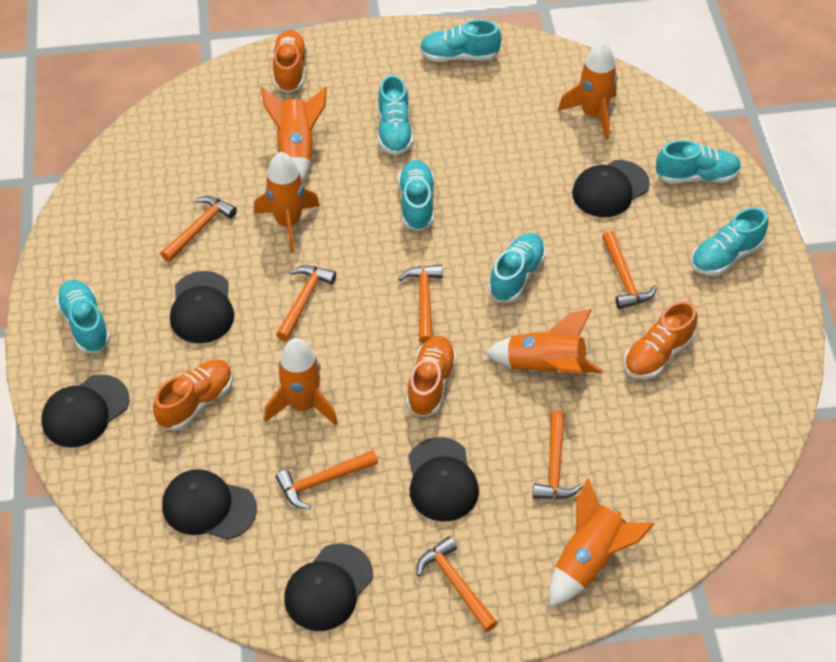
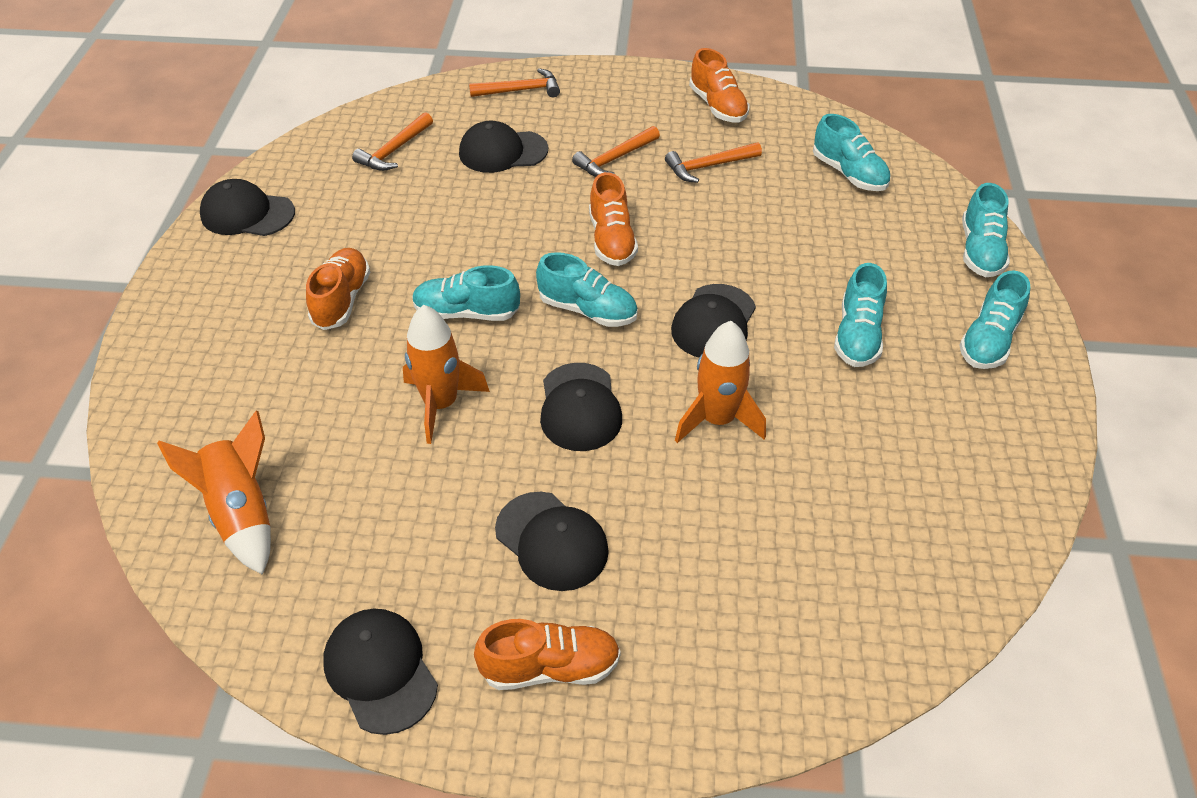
orange hammer: [160,196,237,262] [276,265,336,341] [276,450,378,510] [398,265,443,344] [417,536,498,632] [533,410,582,499] [602,231,657,309] = 7 -> [352,112,433,171] [469,68,560,97] [572,126,660,177] [665,142,762,183] = 4
orange rocket: [253,152,320,252] [261,87,327,183] [264,338,338,426] [485,309,603,373] [549,478,655,607] [558,41,618,140] = 6 -> [157,410,271,575] [403,305,490,444] [675,321,766,443] = 3
turquoise shoe: [56,280,110,353] [378,75,413,156] [398,160,434,231] [419,19,502,62] [488,233,546,302] [656,140,741,184] [691,207,768,276] = 7 -> [412,265,520,321] [536,252,638,327] [813,114,891,191] [834,263,887,367] [959,270,1031,369] [962,183,1010,277] = 6

